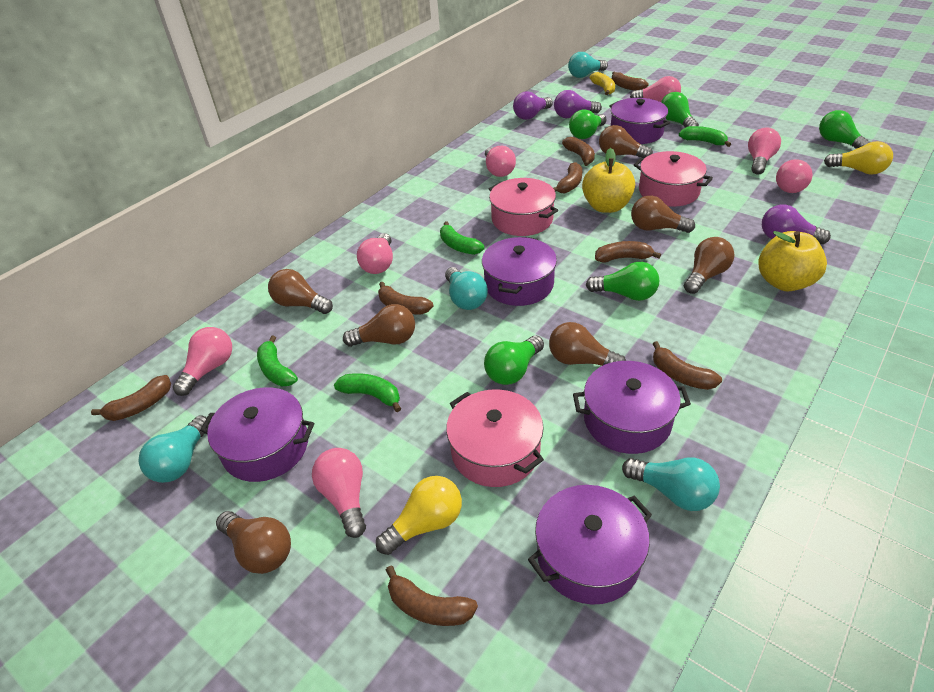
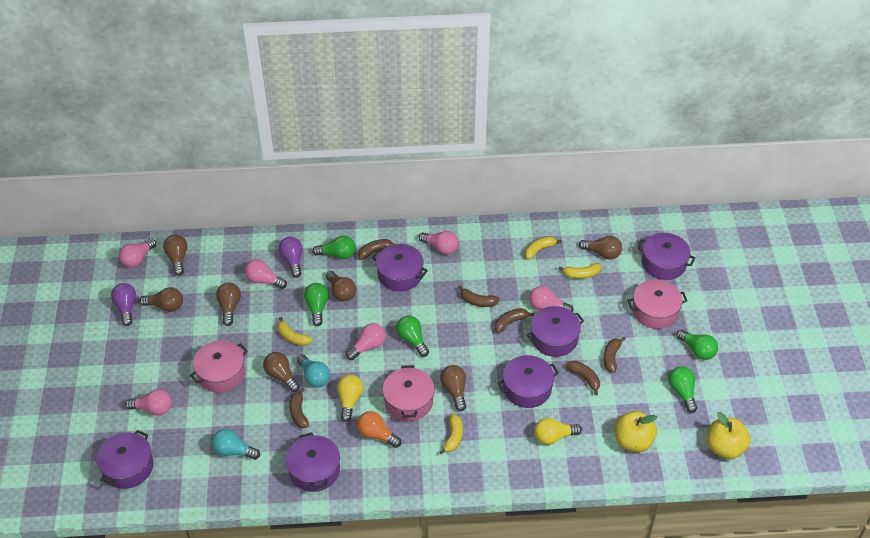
brown banana: [91,375,171,421] [378,282,433,314] [386,566,478,626] [553,162,582,193] [562,137,595,166] [595,241,661,263] [612,72,649,91] [653,341,722,390] = 8 -> [289,388,309,428] [358,239,394,260] [458,286,500,307] [495,308,534,333] [566,361,600,395] [603,337,626,373] = 6
green banana: [257,336,298,386] [334,373,401,412] [440,222,484,255] [679,126,731,147] = 4 -> none = 0
orange light bulb: none = 0 -> [357,411,401,448] = 1
pink light bulb: [173,327,232,396] [312,448,366,538] [357,233,393,274] [485,146,516,177] [630,76,681,102] [748,127,781,174] [776,159,813,193] = 7 -> [119,239,156,268] [125,389,172,416] [245,259,287,289] [346,323,386,360] [419,231,459,255] [529,286,573,312] = 6
purple light bulb: [513,91,553,120] [554,90,602,118] [762,205,831,244] = 3 -> [111,283,136,326] [279,237,302,278] = 2
purple pot: [200,387,314,482] [482,237,557,306] [528,485,652,605] [573,361,691,454] [609,98,670,144] = 5 -> [97,430,153,489] [286,432,340,492] [372,244,428,292] [498,355,559,408] [527,306,584,357] [637,233,695,280] = 6
turquoise light bulb: [138,415,209,483] [445,267,488,310] [568,52,608,78] [622,458,720,511] = 4 -> [212,429,260,460] [297,354,330,387] = 2
yellow banana: [590,72,615,95] = 1 -> [278,317,312,346] [439,414,463,454] [525,236,561,260] [558,263,601,279] = 4

